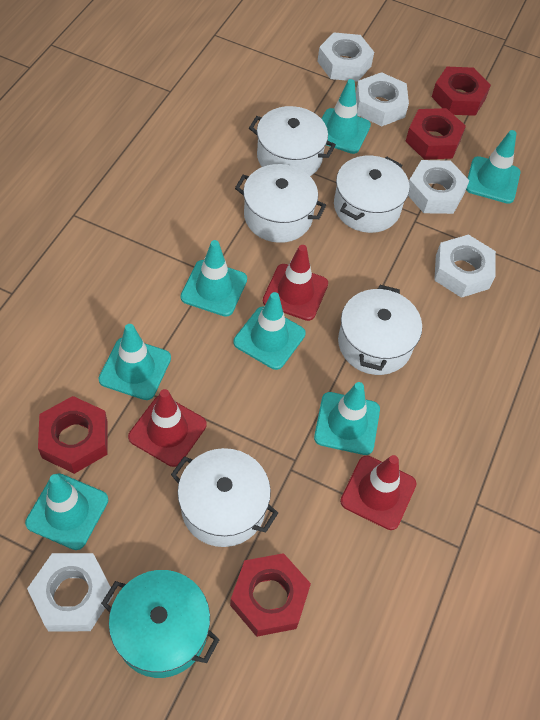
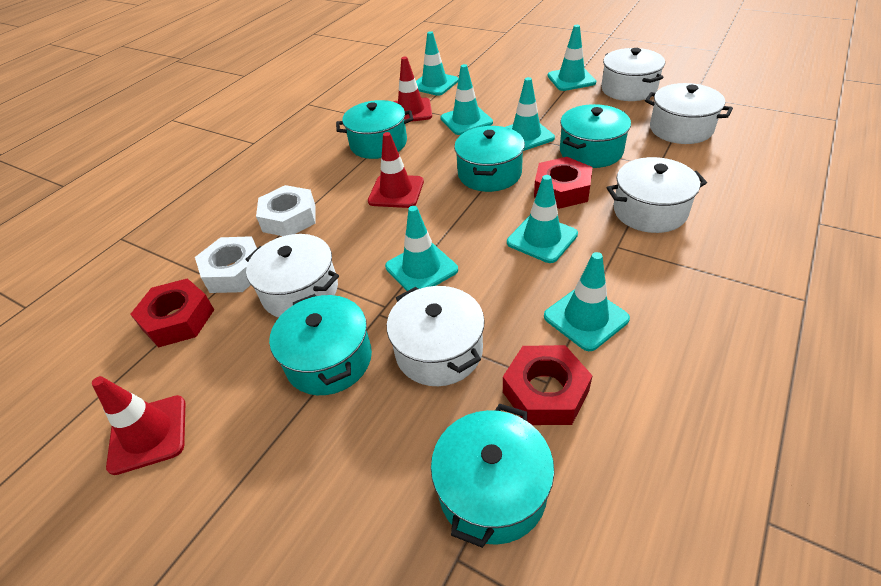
red nut: [38,396,108,474] [230,553,311,637] [405,108,466,160] [432,67,491,116] = 4 -> [130,278,214,347] [503,345,593,425] [534,157,592,209] = 3
turquoise pot: [101,570,220,678] = 1 -> [269,294,372,395] [336,100,413,159] [431,403,554,548] [454,126,525,192] [560,104,631,168] = 5
white nut: [27,553,114,632] [317,32,374,82] [356,72,409,126] [408,160,469,214] [434,234,496,298] = 5 -> [195,236,257,293] [256,185,315,236] = 2

